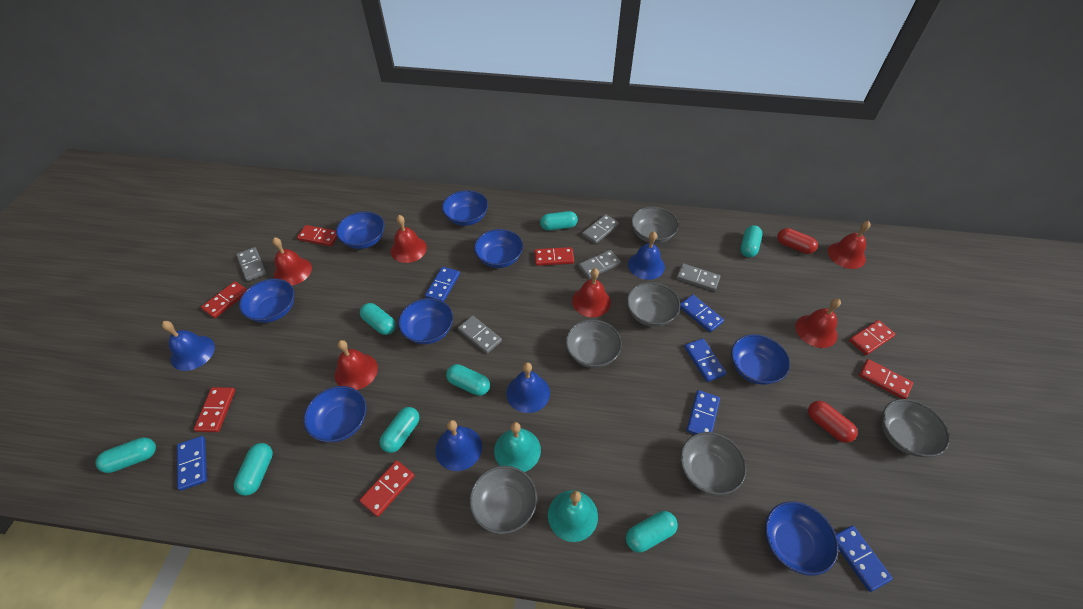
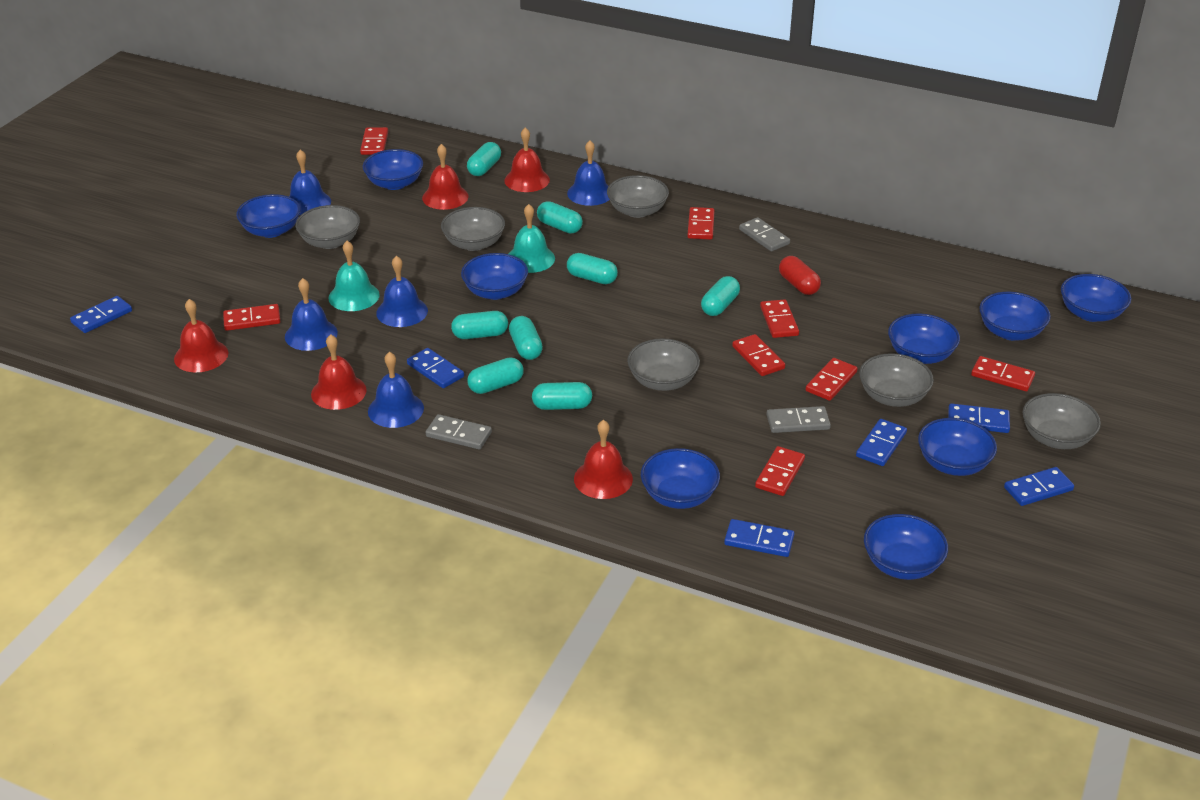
blue bell: [162,321,215,371] [436,420,482,471] [507,362,550,413] [628,232,665,280] = 4 -> [285,278,338,351] [289,150,331,215] [368,352,424,428] [376,256,428,327] [567,140,610,206] = 5
blue bowl: [239,279,294,323] [304,386,367,442] [336,211,385,249] [398,298,453,344] [442,190,488,226] [474,229,523,268] [731,334,790,385] [765,501,839,576] = 8 -> [236,194,301,238] [362,149,423,190] [461,253,528,300] [641,448,720,509] [864,514,948,580] [888,313,960,364] [918,418,997,476] [979,292,1051,340] [1061,274,1131,322] = 9
grey domino: [236,247,266,281] [458,315,502,354] [578,250,621,279] [582,214,619,244] [676,263,720,291] = 5 -> [426,414,492,449] [739,217,790,251] [766,406,831,433] = 3
red bell: [272,237,312,285] [335,340,378,390] [391,215,427,263] [572,268,611,317] [796,298,841,348] [828,221,871,269] = 6 -> [174,299,228,372] [311,334,367,410] [422,144,469,210] [504,127,550,192] [574,420,633,499] = 5
red capsule: [777,228,818,254] [808,401,858,443] = 2 -> [779,256,821,295] = 1
red domino: [194,387,235,432] [201,281,247,318] [297,225,338,246] [359,460,415,517] [534,247,574,266] [849,320,896,355] [859,359,913,399] = 7 -> [223,304,280,331] [360,127,388,155] [687,207,715,240] [732,334,785,376] [755,446,805,496] [760,299,799,338] [806,358,858,401] [971,356,1035,391] = 8

